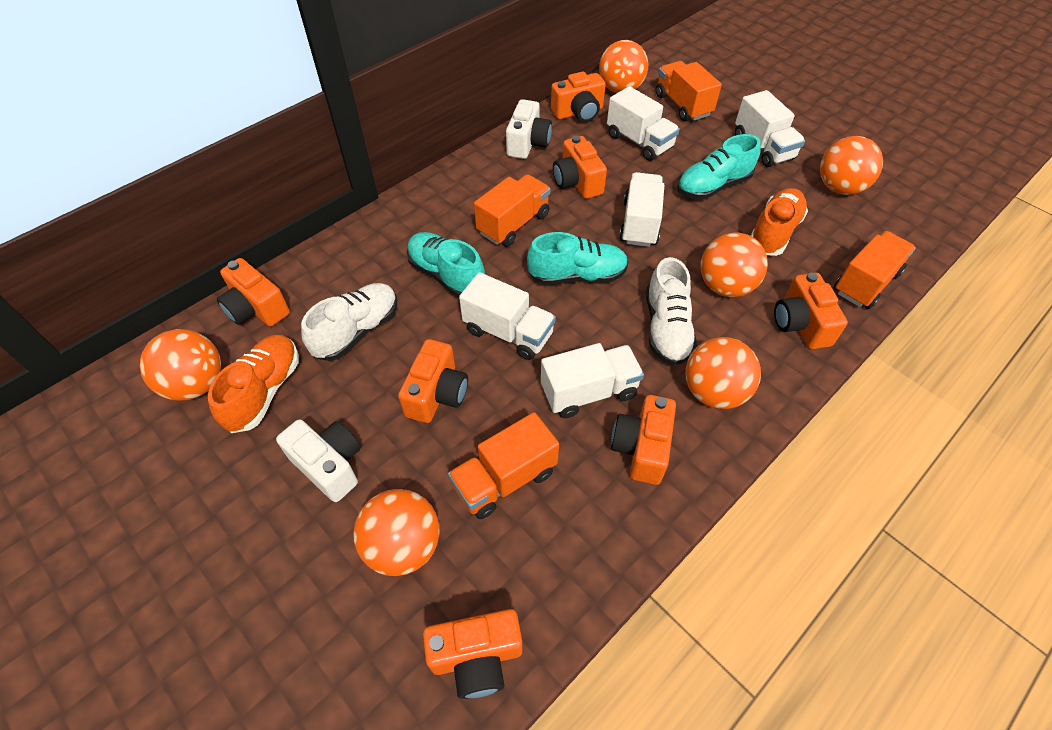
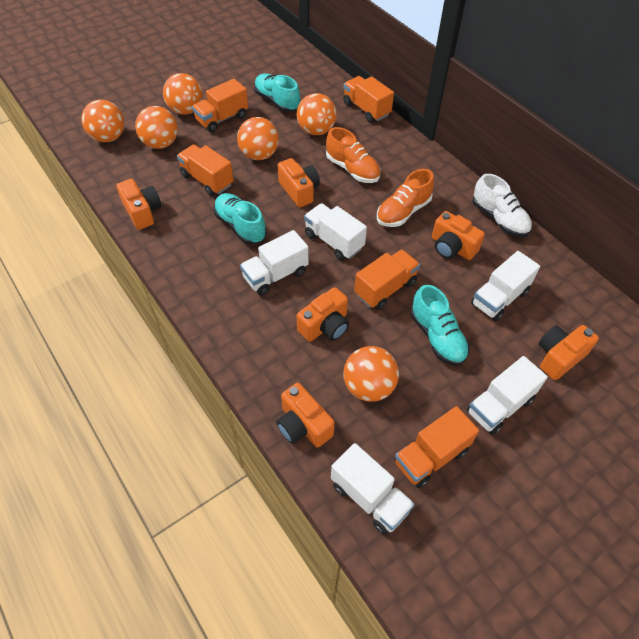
orange camera: [217,258,290,327] [398,339,468,423] [423,609,522,699] [551,72,606,122] [553,135,607,199] [611,395,676,485] [774,273,848,349] = 7 -> [116,179,161,230] [276,383,335,448] [278,158,320,207] [297,287,349,342] [432,211,485,260] [539,325,599,380] = 6
orange truck: [448,412,559,519] [474,174,550,246] [656,61,722,121] [834,231,916,309] = 4 -> [177,145,234,196] [192,79,248,132] [343,76,394,123] [354,249,420,310] [394,406,479,488] = 5
white camera: [276,420,361,502] [506,99,552,159] = 2 -> none = 0
white shoe: [301,283,397,361] [646,257,697,366] = 2 -> [472,174,532,237] = 1

